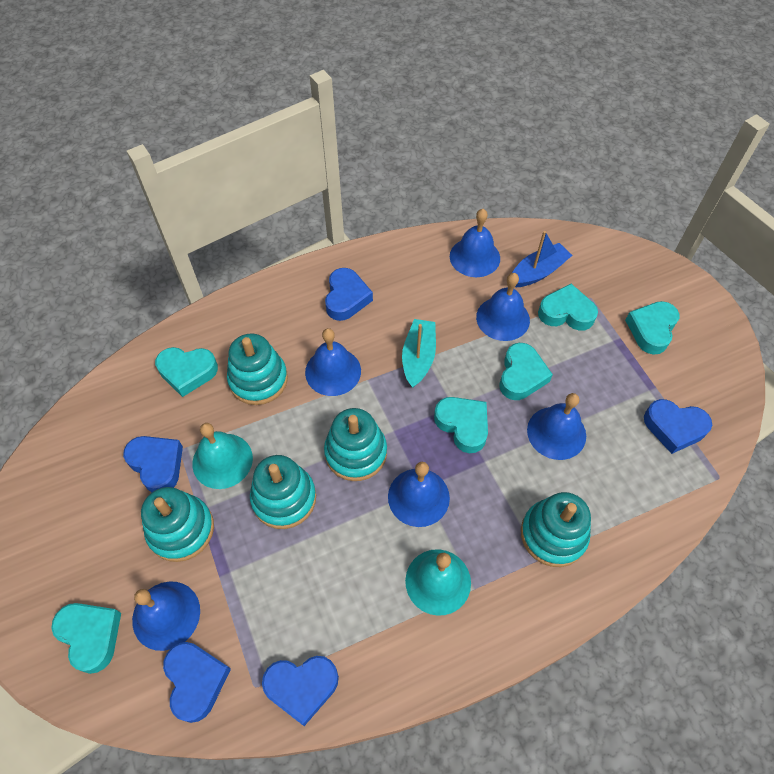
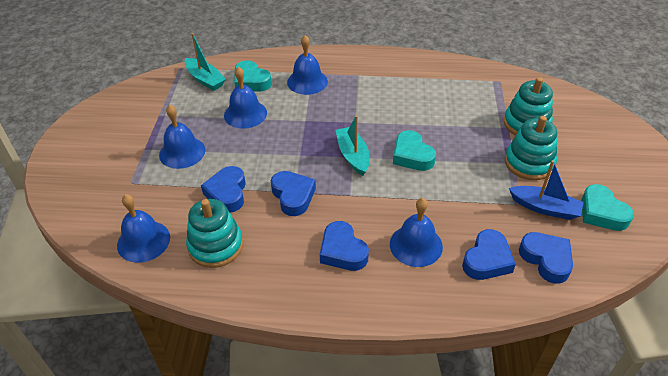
blue bell: [132,582,200,651] [305,328,361,396] [388,462,450,527] [450,209,500,277] [476,273,530,341] [527,393,586,460] = 6 -> [117,194,170,263] [159,105,205,169] [224,67,267,129] [287,35,328,95] [390,198,443,267] = 5
turquoise bell: [192,423,253,489] [405,549,471,616] = 2 -> none = 0
turquoise boat: [402,319,436,387] = 1 -> [185,33,226,91] [335,115,370,176] = 2
turquoise heart: [51,603,121,674] [155,347,218,397] [434,397,488,453] [499,343,553,400] [538,284,598,331] [625,301,680,355] = 6 -> [234,60,272,92] [393,130,436,171] [581,184,634,231] = 3
turquoise stacking toy: [141,487,214,562] [227,333,288,405] [250,455,316,529] [324,408,387,481] [521,492,591,567] = 5 -> [186,199,243,268] [504,77,553,136] [505,116,557,180] = 3

